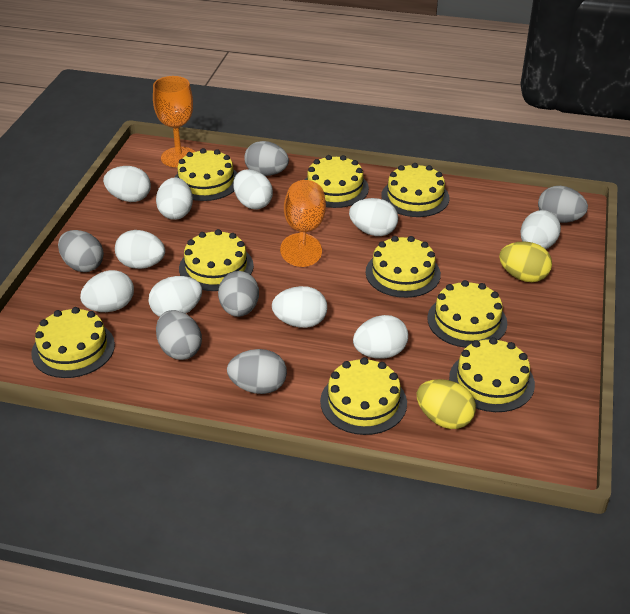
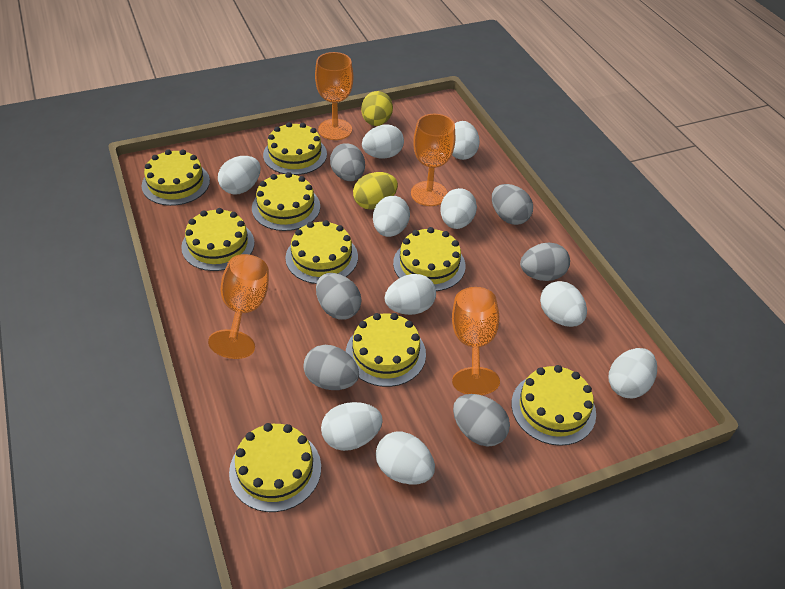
orange goblet: [153,76,195,167] [280,180,326,267] = 2 -> [208,254,269,359] [315,52,353,140] [411,114,455,206] [452,287,500,395] = 4

